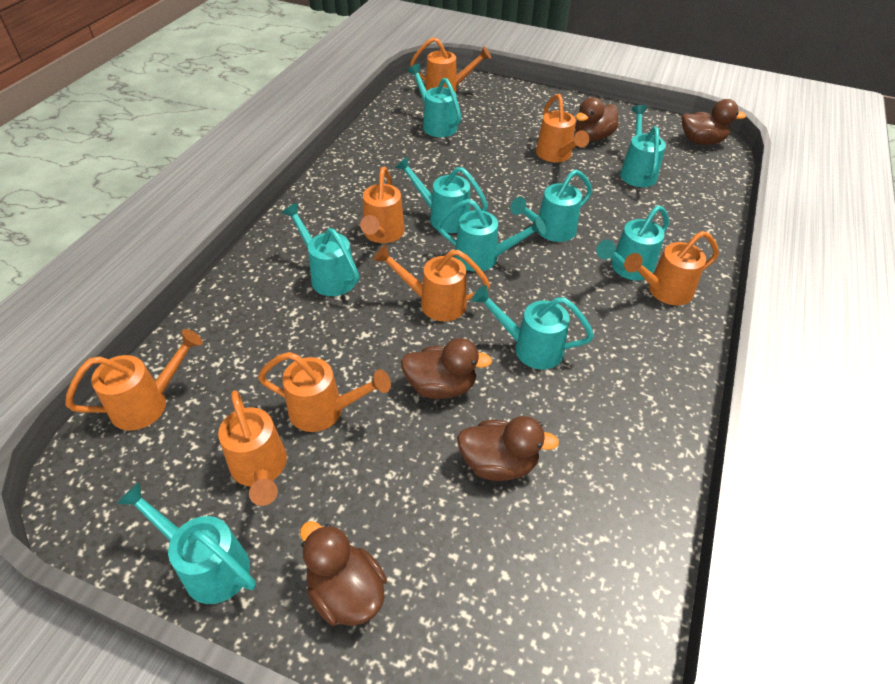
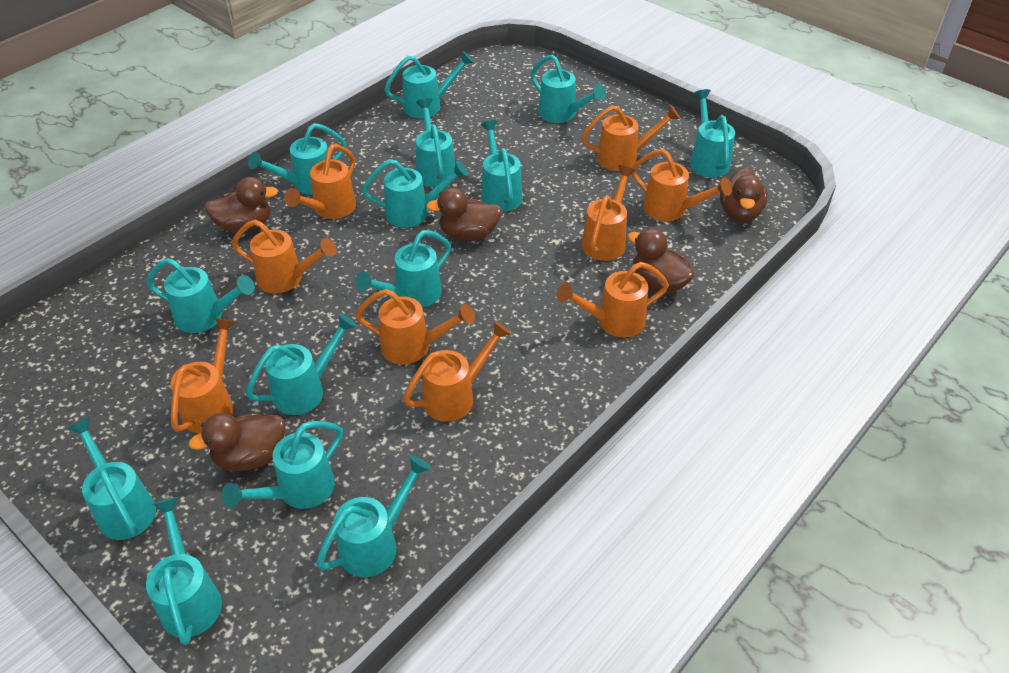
orange watering can: [65,329,203,430] [218,390,287,506] [258,352,391,432] [360,167,405,243] [374,245,490,321] [410,37,491,93] [536,94,589,163] [624,231,719,305] = 8 -> [171,318,236,433] [232,220,337,293] [284,144,356,219] [355,289,475,365] [403,321,511,422] [557,262,669,337] [581,105,681,171] [582,165,636,261] [632,149,732,221] = 9
turquoise watering can: [117,482,256,604] [282,203,359,296] [395,156,488,233] [407,64,462,137] [436,199,546,272] [472,285,594,369] [510,169,592,242] [596,205,669,281] [620,105,666,187] = 9 -> [67,418,156,540] [146,258,255,333] [146,497,222,645] [222,421,343,509] [246,314,357,415] [248,123,346,195] [316,455,431,577] [355,230,451,307] [362,159,468,228] [384,51,474,118] [416,98,455,187] [481,120,523,212] [531,55,606,123] [690,89,735,177] = 14

